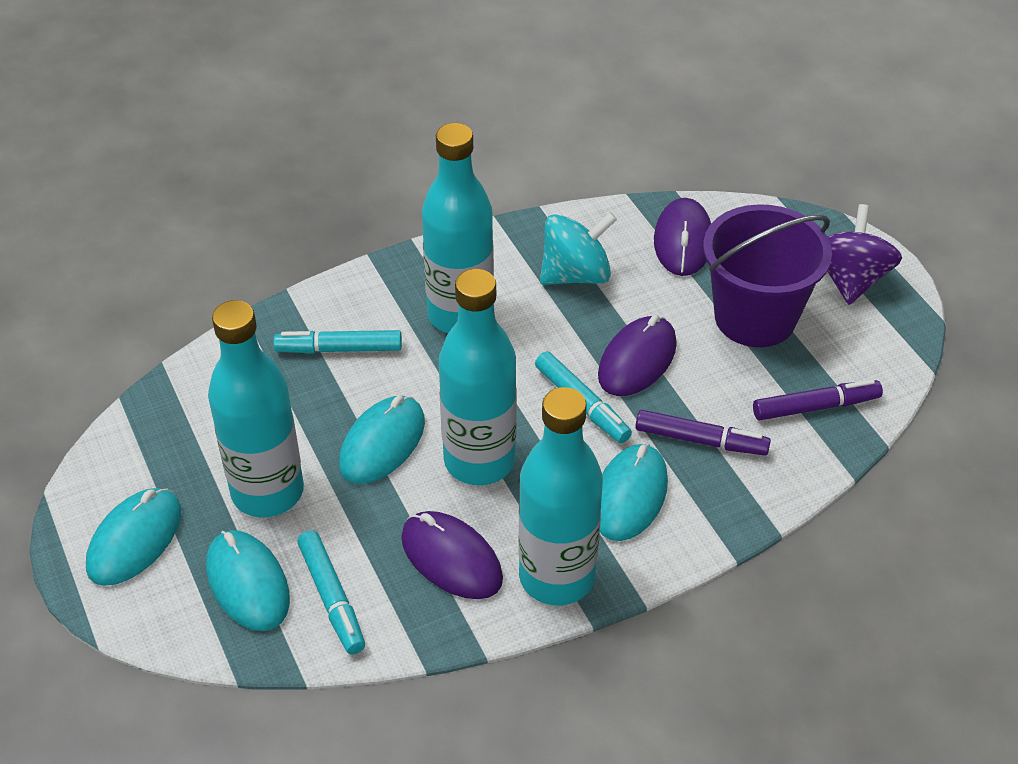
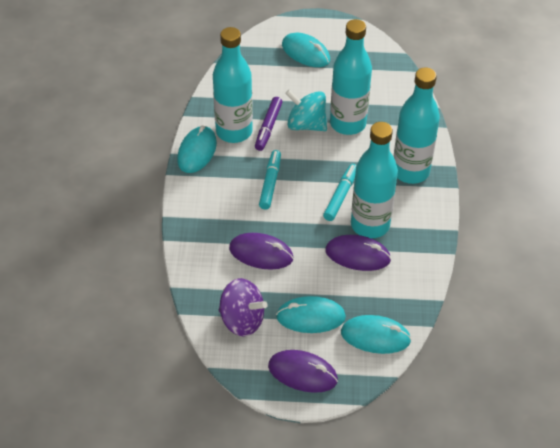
purple bucket: [703,204,832,347] = 1 -> none = 0
purple marker: [635,410,771,456] [753,379,883,421] = 2 -> [255,97,282,151] = 1
turquoise marker: [273,330,402,354] [297,530,365,654] [535,352,632,443] = 3 -> [259,150,281,209] [323,164,356,221] = 2

